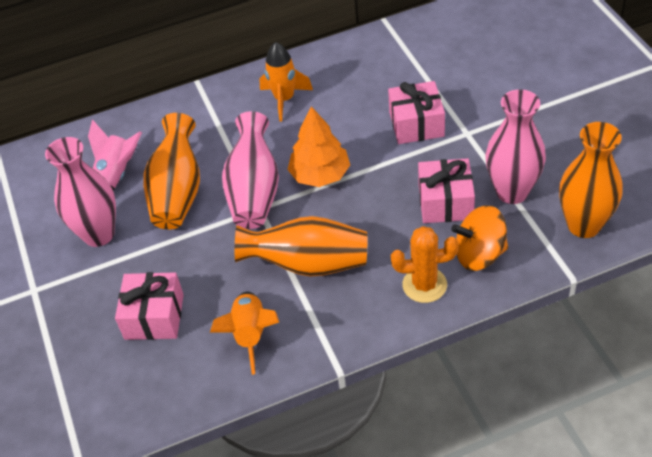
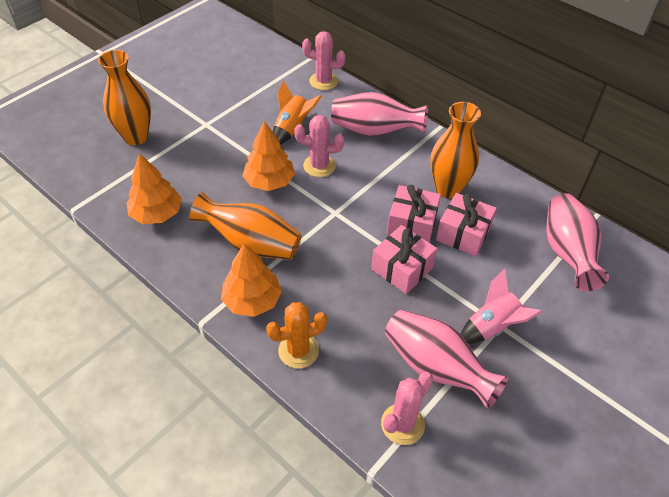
orange rocket: [210,292,279,375] [259,42,313,122] = 2 -> [273,80,322,145] = 1
orange spinning top: [451,205,508,271] = 1 -> none = 0
orange tree: [287,106,350,187] = 1 -> [127,153,182,224] [221,243,282,317] [242,121,295,191] = 3
pink cactus: none = 0 -> [294,115,344,177] [302,31,346,90] [381,372,433,445] = 3

